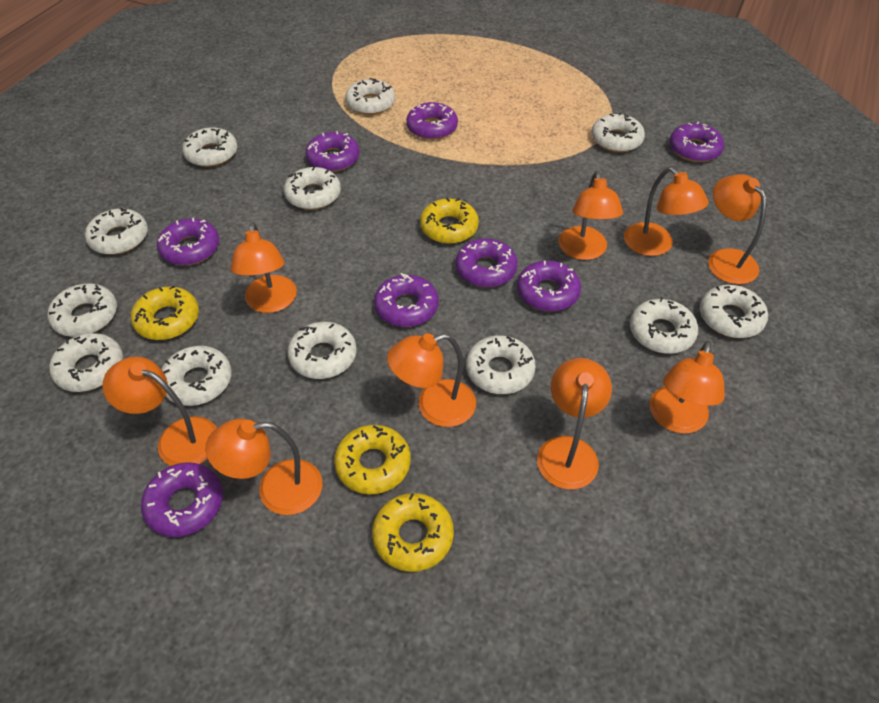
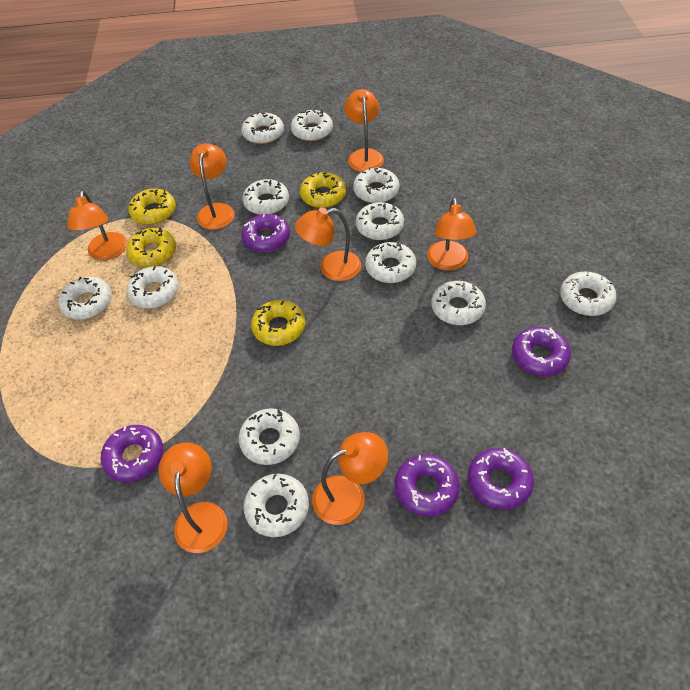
orange lamp: [102,356,217,466] [205,419,322,515] [231,222,297,313] [387,333,476,427] [537,358,612,489] [558,171,623,260] [624,167,709,256] [649,341,725,433] [708,174,766,284] = 9 -> [67,190,127,261] [158,443,228,553] [190,143,235,230] [295,207,361,281] [312,432,388,525] [344,89,384,172] [427,198,477,270] = 7
purple donut: [141,462,223,537] [157,218,220,265] [305,131,360,172] [374,273,439,327] [406,102,458,140] [456,238,518,287] [517,260,581,312] [669,122,725,162] = 8 -> [101,425,163,482] [241,214,290,252] [395,454,460,517] [468,448,534,510] [512,327,571,376] = 5

